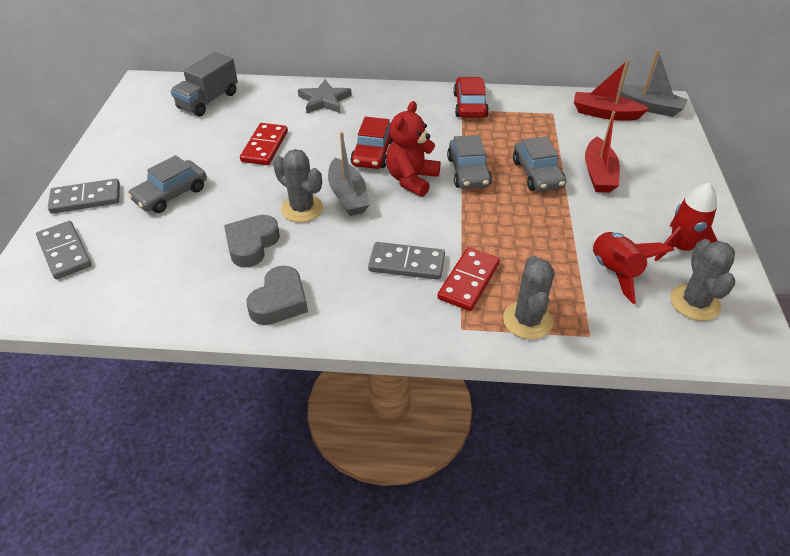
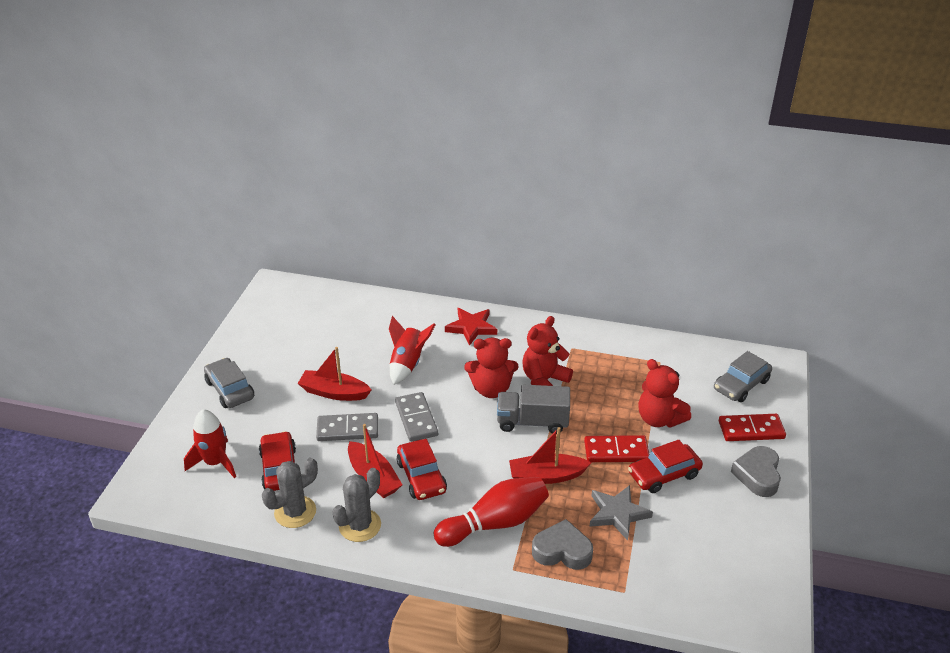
grey boat: [328,132,370,216] [616,50,688,117] = 2 -> none = 0
grey cactus: [273,149,323,222] [503,256,555,339] [670,239,735,321] = 3 -> [262,458,318,528] [332,468,381,542] = 2
grey car: [128,155,207,213] [447,135,492,189] [513,136,566,192] = 3 -> [204,358,254,408] [714,351,772,402] = 2
grey domino: [36,221,91,279] [48,178,120,214] [368,242,445,280] = 3 -> [316,413,378,441] [395,392,438,442] = 2
red boat: [574,59,649,120] [585,111,620,193] = 2 -> [298,347,371,401] [348,424,403,498] [509,427,591,484] = 3
red bowling pin: none = 0 -> [434,477,549,547] = 1
red car: [351,117,393,169] [453,77,489,118] = 2 -> [259,431,296,491] [397,439,447,500] [628,440,703,493] = 3
red star: none = 0 -> [445,308,497,346] = 1
red teddy bear: [386,101,441,197] = 1 -> [464,338,518,398] [522,316,573,386] [638,359,691,428] = 3

